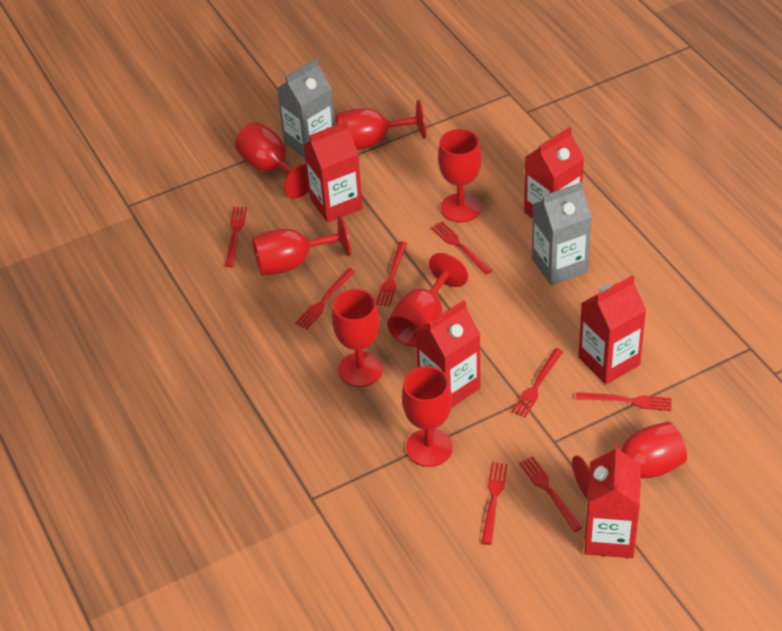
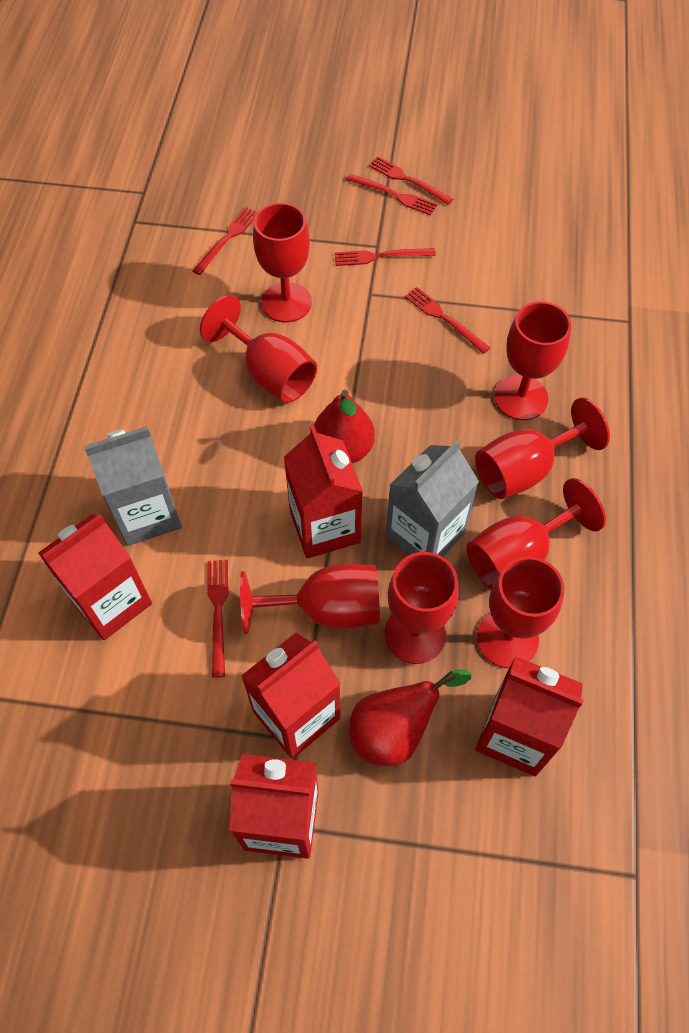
red fork: [225,207,247,267] [295,268,355,329] [376,241,407,307] [431,222,492,274] [481,462,508,545] [511,348,563,418] [519,456,583,532] [576,392,672,411] = 8 -> [192,207,257,275] [207,560,229,678] [335,248,436,266] [346,174,437,215] [369,157,453,205] [405,287,490,354] = 6
red pear: none = 0 -> [313,390,375,463] [349,670,471,766] = 2

